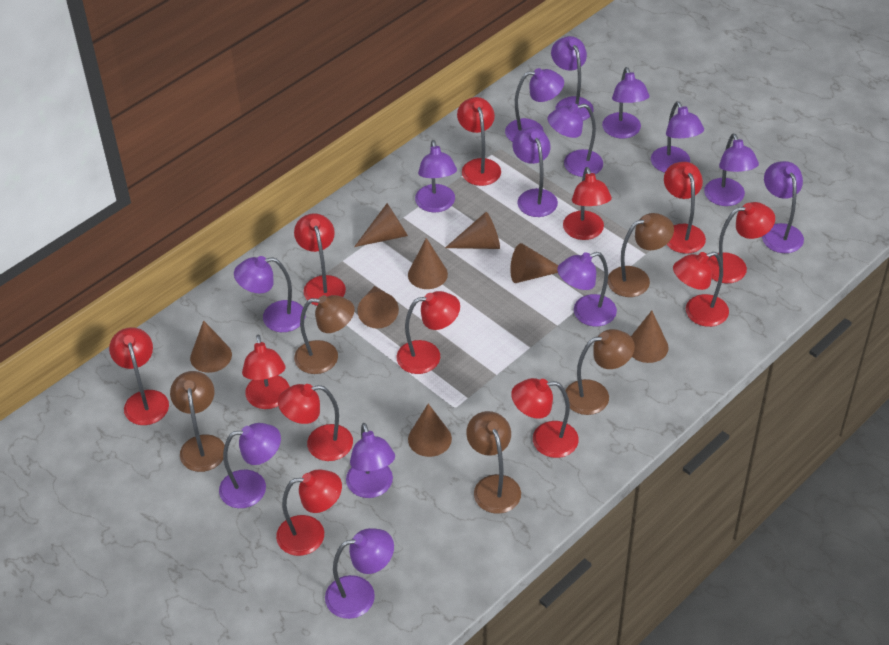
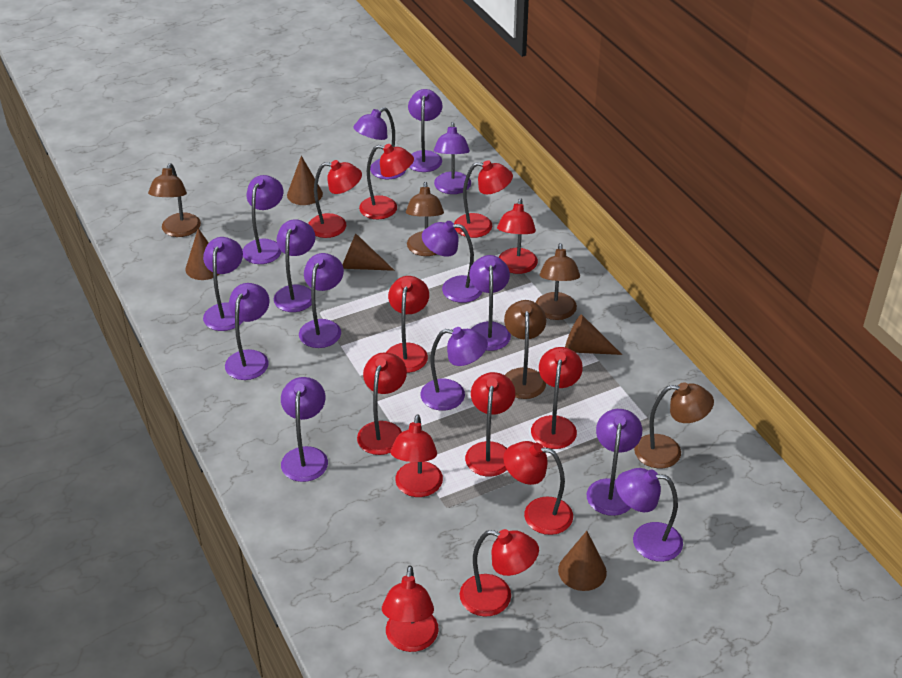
brown cone: [190,320,232,373] [354,203,408,247] [357,286,399,329] [408,238,448,289] [408,404,452,457] [445,212,500,249] [510,243,559,283] [631,311,669,363] = 8 -> [185,228,219,280] [287,156,323,205] [342,233,395,271] [558,531,607,591] [565,314,622,355] = 5

